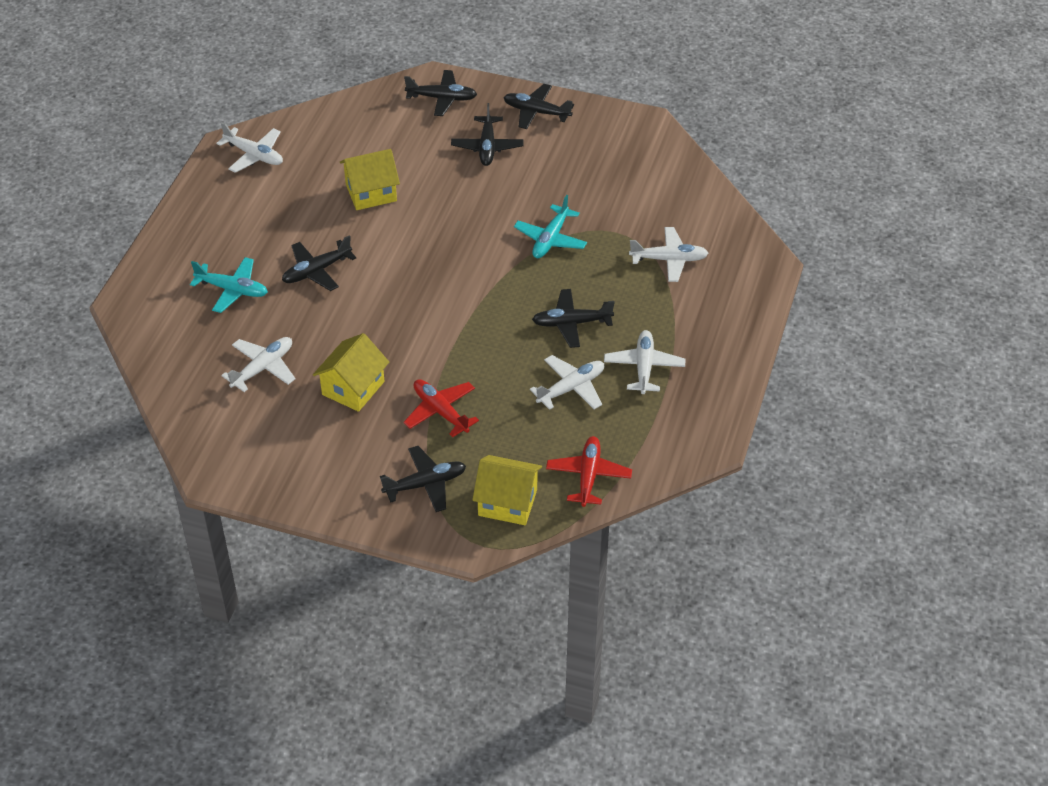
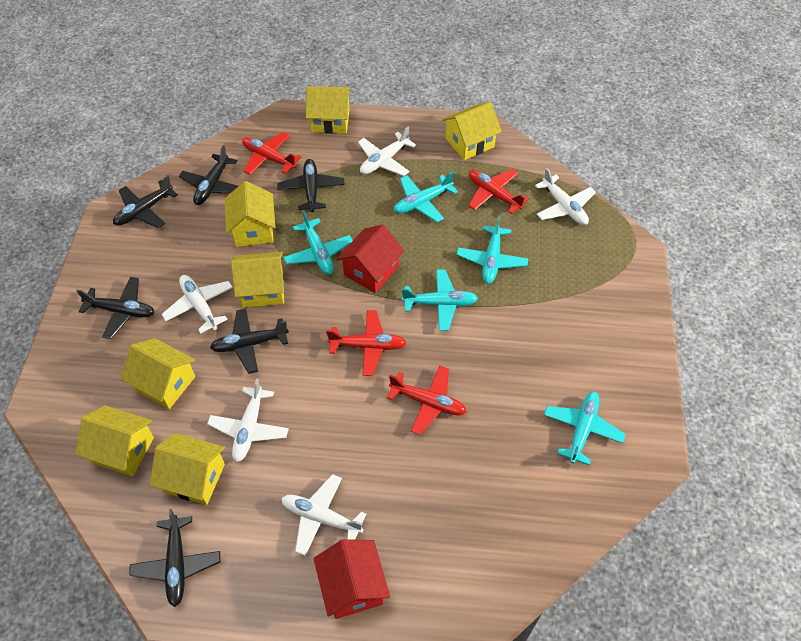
red house: none = 0 -> [313,539,390,619] [337,224,404,293] = 2
red plane: [403,379,479,437] [546,436,632,507] = 2 -> [242,132,302,175] [326,310,407,376] [387,366,467,435] [468,169,529,214] = 4
turquoise plane: [190,257,268,313] [514,195,587,258] = 2 -> [283,211,353,275] [394,172,458,222] [402,269,478,331] [457,216,529,284] [544,392,625,465] = 5
yellow house: [313,333,389,412] [340,149,400,210] [472,455,542,525] = 3 -> [75,405,154,477] [120,338,195,409] [150,433,225,505] [225,181,276,247] [231,252,284,308] [306,86,351,134] [442,102,502,160] = 7

